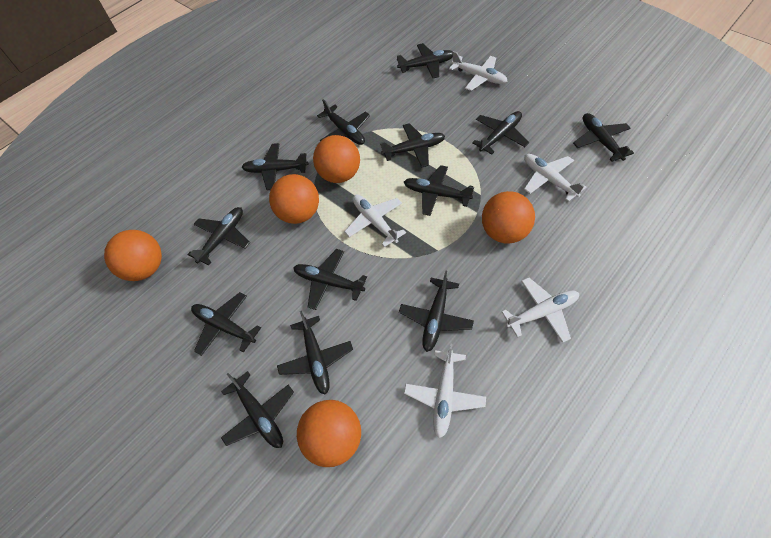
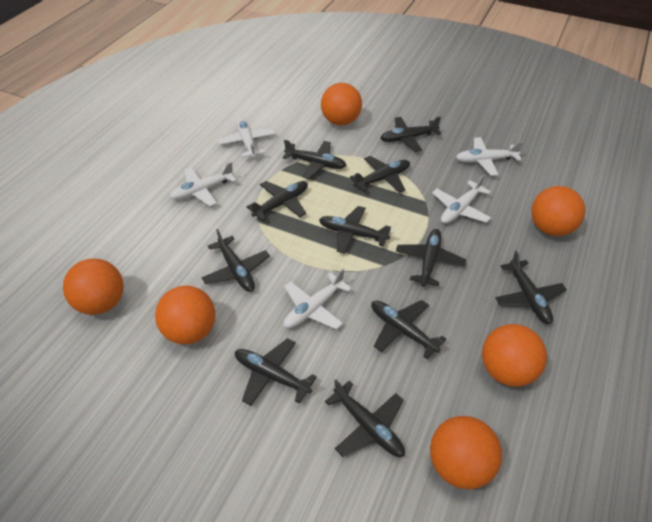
black plane: [187,207,250,265] [191,292,261,356] [221,371,294,448] [241,143,309,190] [277,311,353,395] [293,249,367,310] [317,99,370,145] [380,123,445,168] [397,43,453,78] [399,270,474,352] [404,165,474,216] [472,111,530,155] [573,113,634,162] = 13 -> [202,229,270,292] [235,338,317,406] [247,181,308,221] [282,139,346,179] [319,206,391,254] [325,379,405,457] [350,156,410,193] [371,300,446,359] [380,116,441,152] [396,229,466,287] [495,251,567,324] = 11
orange ball: [104,230,162,281] [269,174,319,224] [297,400,361,467] [313,135,360,183] [482,191,535,244] = 5 -> [63,258,124,315] [155,286,215,344] [321,83,362,125] [430,416,502,489] [482,324,547,387] [531,186,585,236] = 6

